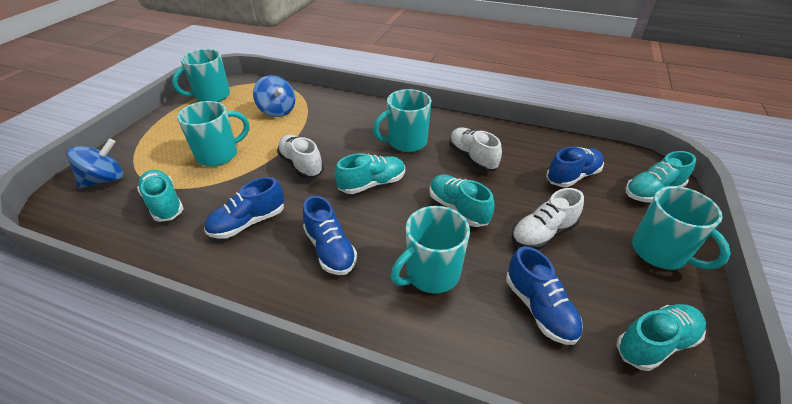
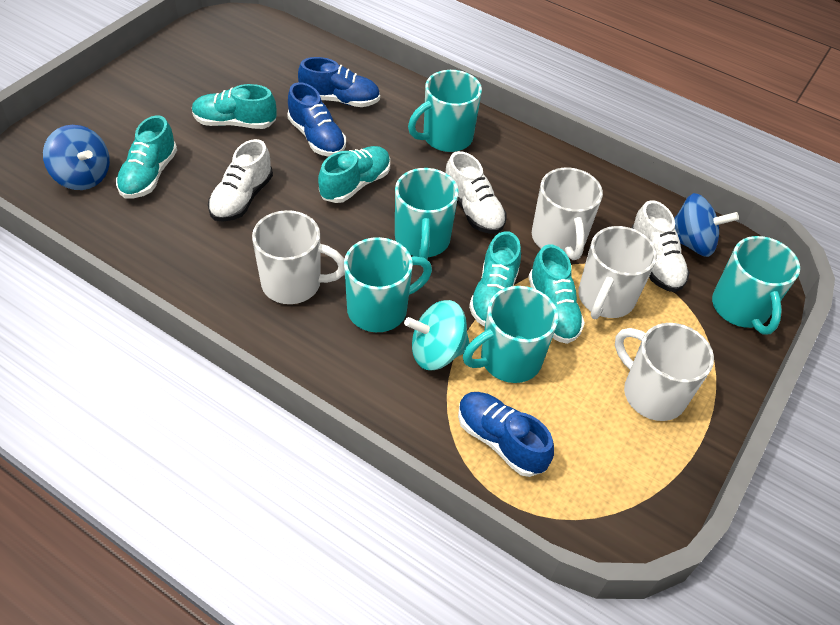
blue shoe: [204,177,284,239] [303,196,357,275] [506,246,583,345] [546,147,604,187] = 4 -> [287,82,346,157] [298,57,380,107] [458,392,554,477] = 3
turquoise spinning top: none = 0 -> [404,300,470,370] = 1
white mug: none = 0 -> [252,210,345,304] [532,168,603,260] [578,226,657,319] [615,323,714,421] = 4

